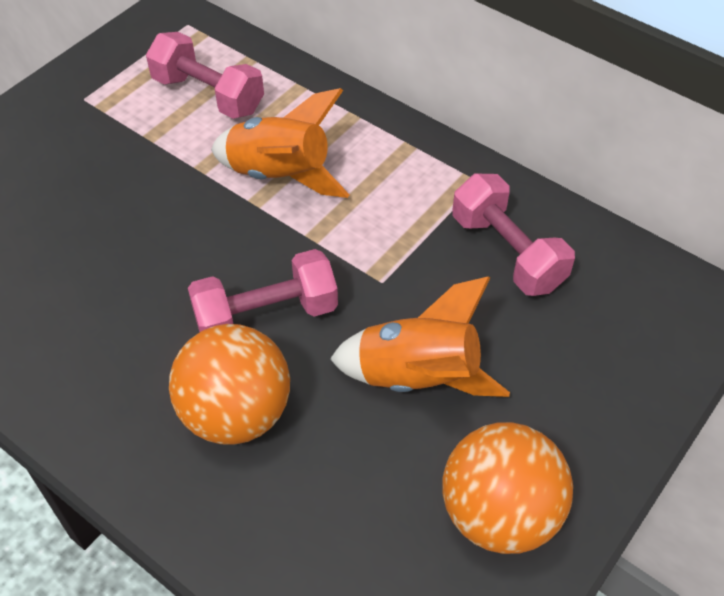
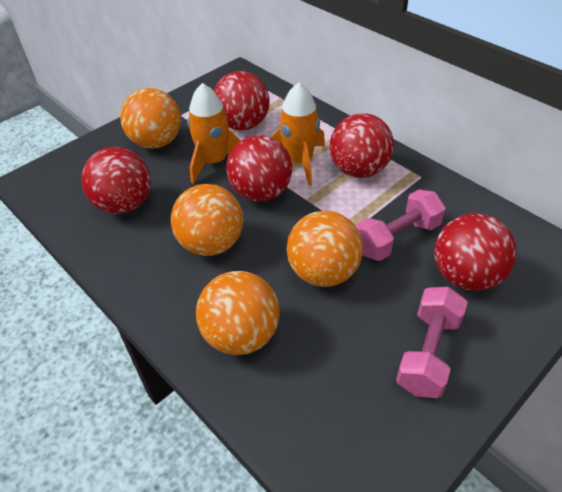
orange ball: [169,324,290,445] [442,422,573,554] = 2 -> [120,88,181,149] [171,184,243,256] [196,271,280,355] [287,211,363,287] = 4
pink dumbbell: [146,32,264,119] [188,249,338,332] [452,174,575,296] = 3 -> [356,189,446,261] [396,287,468,398] = 2
red ball: none = 0 -> [81,147,151,214] [214,71,270,130] [226,135,292,202] [330,113,394,178] [434,213,517,291] = 5

